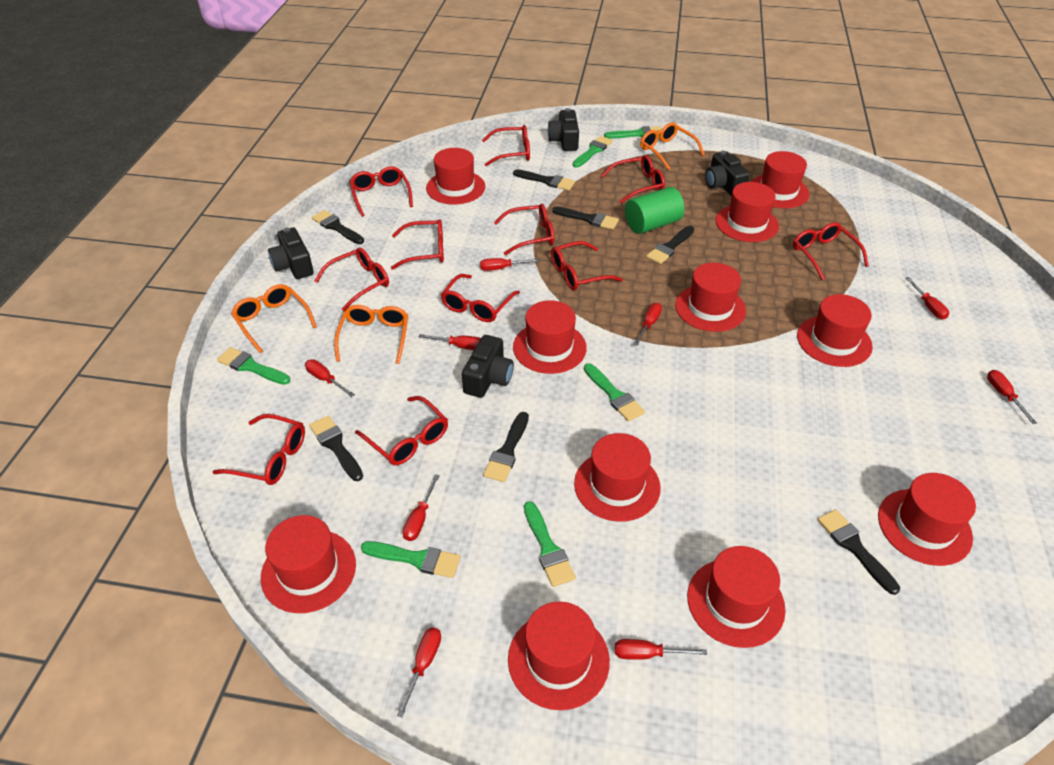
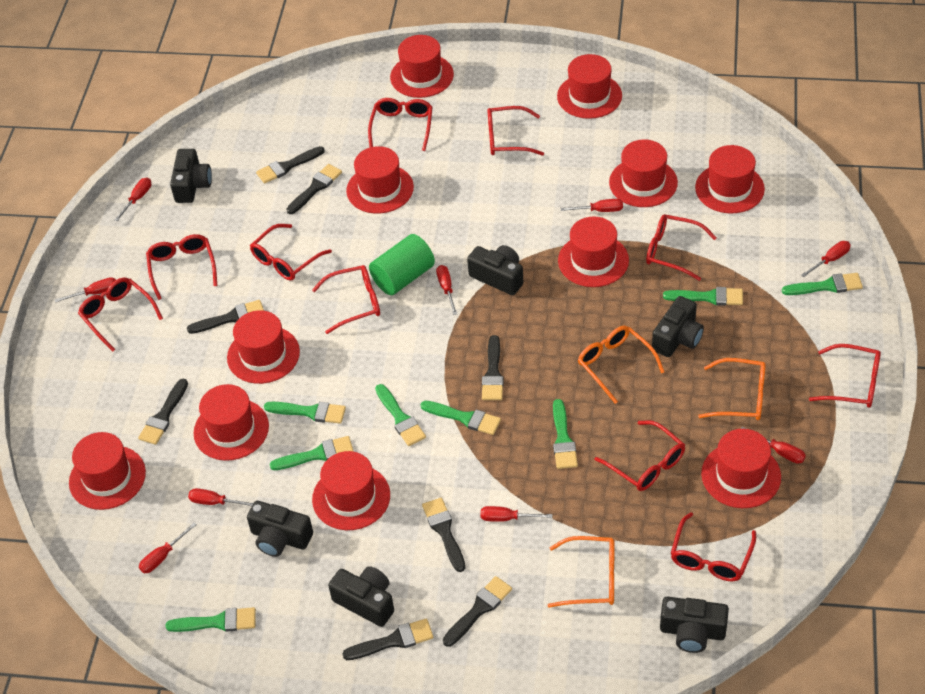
black brush: [309,416,363,481] [312,210,364,244] [483,412,529,482] [513,169,575,190] [552,206,619,230] [646,226,694,264] [817,509,900,595] = 7 -> [138,379,188,445] [187,300,264,334] [256,146,325,184] [286,164,342,214] [342,619,433,660] [422,498,465,572] [443,576,512,647] [482,335,504,400] = 8
black camera: [268,227,314,279] [462,335,514,398] [548,108,579,151] [705,151,750,196] = 4 -> [170,149,212,203] [247,501,313,557] [328,566,394,627] [467,245,524,295] [652,296,704,357] [660,597,729,653] = 6
green brush: [217,347,290,385] [361,541,461,578] [524,501,576,587] [573,136,613,168] [584,363,645,422] [604,126,662,139] = 6 -> [166,607,256,632] [264,402,346,424] [270,436,354,470] [375,384,426,446] [420,401,501,435] [553,399,578,469] [663,287,743,306] [782,273,863,295] = 8
red glasses: [213,414,305,485] [315,247,389,311] [349,166,413,217] [355,396,448,465] [391,219,444,270] [441,274,520,322] [482,125,530,166] [494,203,554,255] [551,241,623,290] [601,155,665,203] [793,222,869,280] = 11 -> [78,278,163,352] [146,234,217,300] [250,224,332,281] [312,265,380,334] [368,98,433,151] [487,106,544,156] [595,420,685,491] [646,214,717,281] [671,512,756,581] [809,344,881,408] = 10

